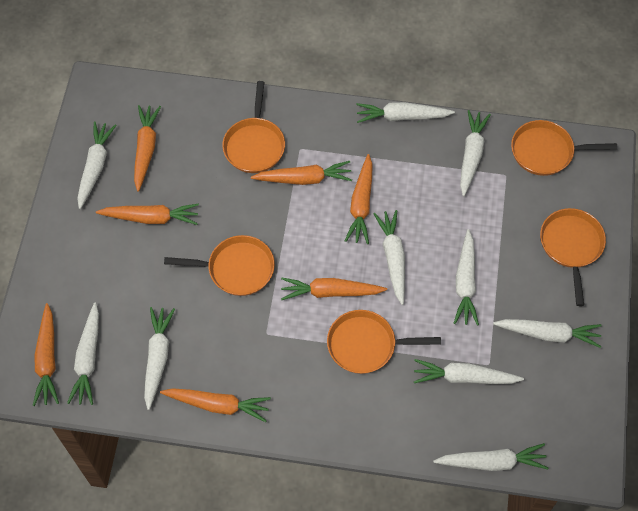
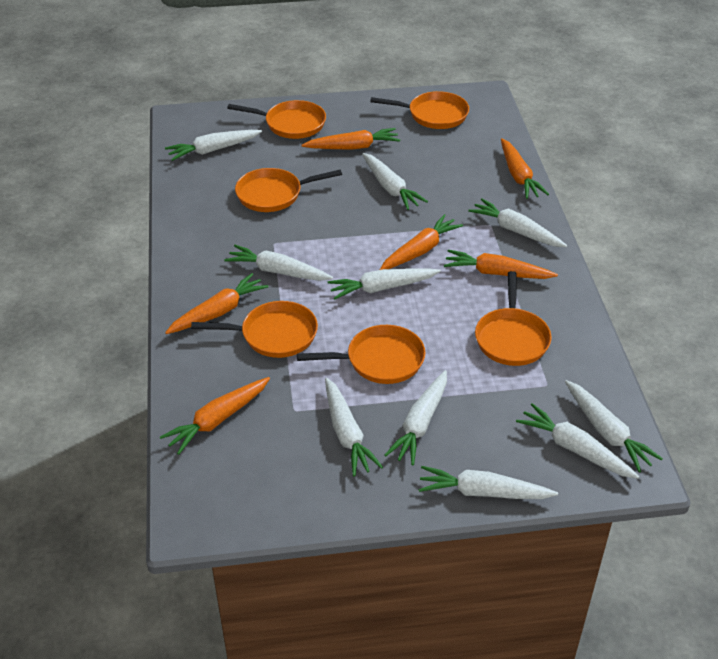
orange carrot: [33,303,59,406] [96,203,199,225] [134,105,161,191] [160,388,271,422] [251,161,352,185] [281,278,387,300] [345,154,373,244] = 7 -> [160,377,270,455] [165,273,269,334] [302,128,400,150] [380,214,463,270] [444,250,558,279] [501,138,549,199] = 6
orange pan: [164,235,275,296] [222,81,285,173] [327,310,441,374] [511,120,617,176] [540,208,606,306] = 5 -> [191,301,318,358] [227,100,326,139] [235,168,342,212] [297,325,426,384] [370,91,469,129] [475,271,552,366] = 6

